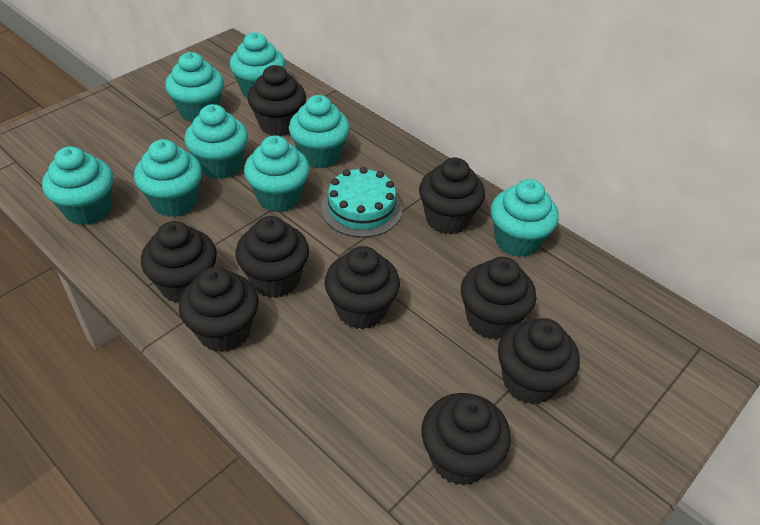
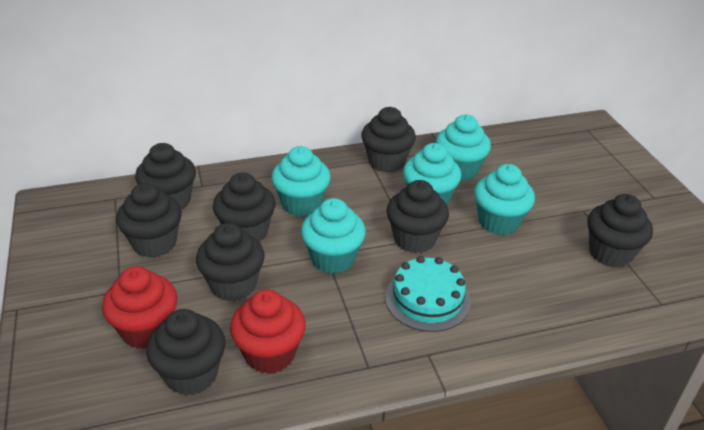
black cupcake: [141,221,217,303] [179,267,259,352] [236,216,309,298] [247,65,306,136] [325,246,400,329] [419,157,485,235] [421,393,511,486] [461,257,536,340] [498,318,580,405] = 9 -> [116,183,182,258] [135,143,196,209] [146,309,225,396] [196,223,265,301] [213,173,275,242] [361,107,416,173] [387,180,449,253] [587,194,653,268] = 8
red cupcake: none = 0 -> [102,266,178,349] [230,290,306,374] = 2
turquoise cupcake: [42,146,113,225] [134,139,202,217] [165,52,224,123] [185,104,248,179] [230,32,285,98] [244,135,310,212] [289,95,350,168] [491,179,559,257] = 8 -> [271,146,331,216] [301,198,366,274] [403,143,461,205] [436,115,491,181] [474,164,535,235] = 5

